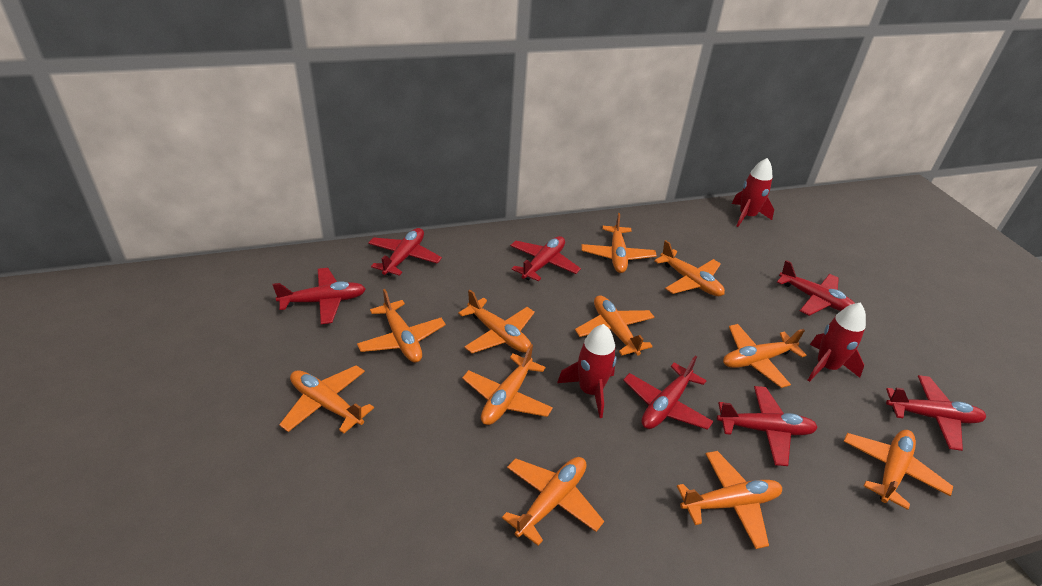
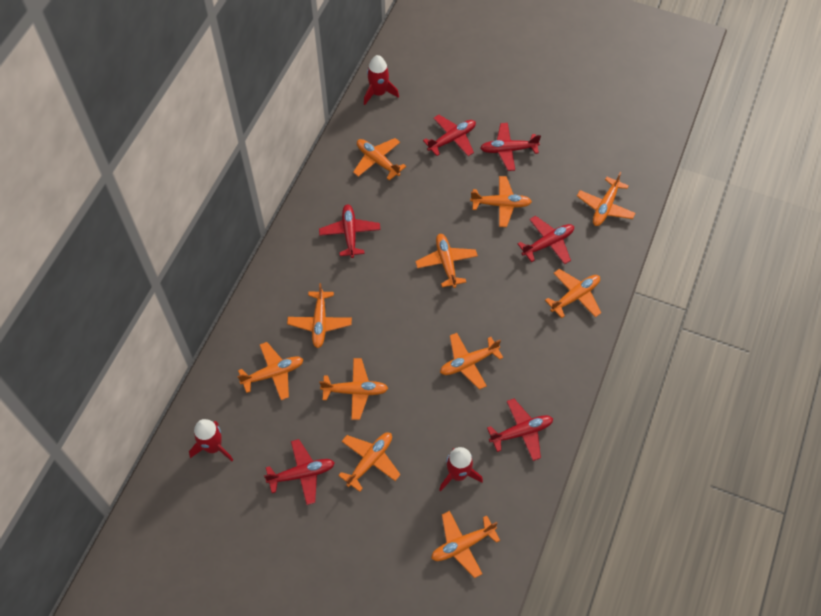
red plane: [273,268,366,324] [368,228,442,276] [510,236,581,281] [623,356,714,430] [717,386,818,466] [777,260,855,316] [886,375,986,451] = 7 -> [264,439,335,505] [319,204,381,258] [423,115,476,156] [480,123,541,171] [487,399,553,461] [518,216,574,265] = 6

